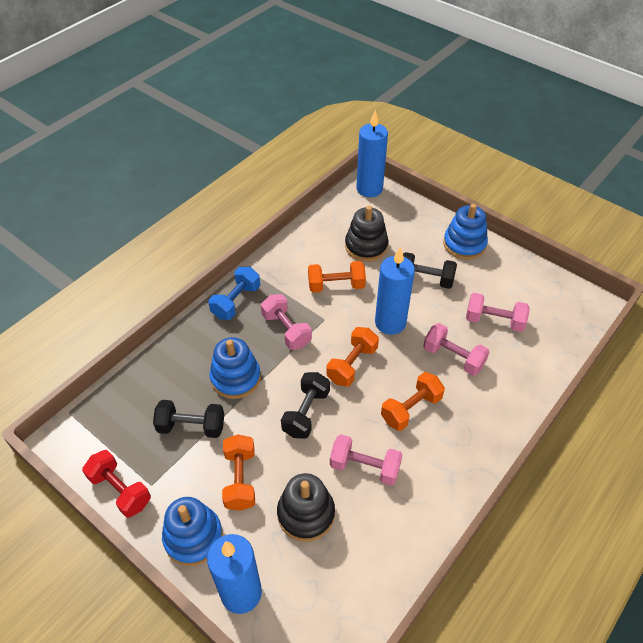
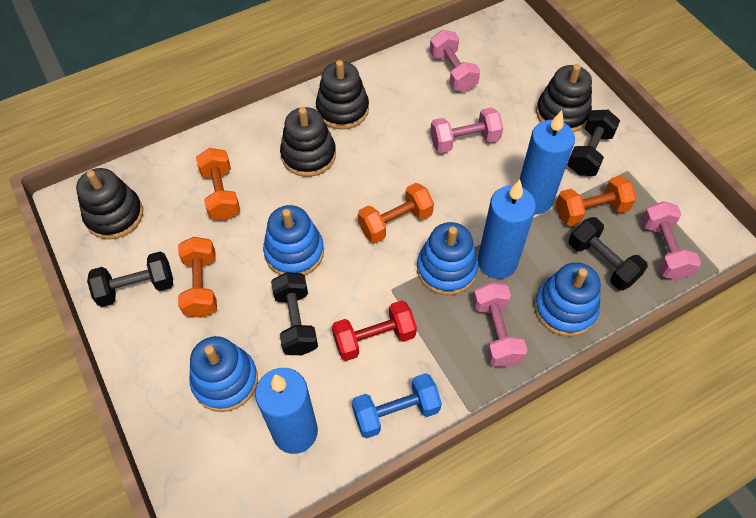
black dumbbell: [153,400,224,438] [281,372,330,439] [403,252,457,289] = 3 -> [87,251,173,307] [271,272,318,355] [567,110,620,176] [569,217,648,290] = 4
black stacking toy: [277,473,335,542] [345,206,389,262] = 2 -> [76,168,143,239] [280,107,336,177] [316,60,369,130] [536,64,592,132] = 4
blue stacking toy: [162,497,223,566] [210,337,261,399] [443,204,488,260] = 3 -> [190,336,258,412] [263,205,324,275] [417,222,478,295] [534,262,601,337] = 4

